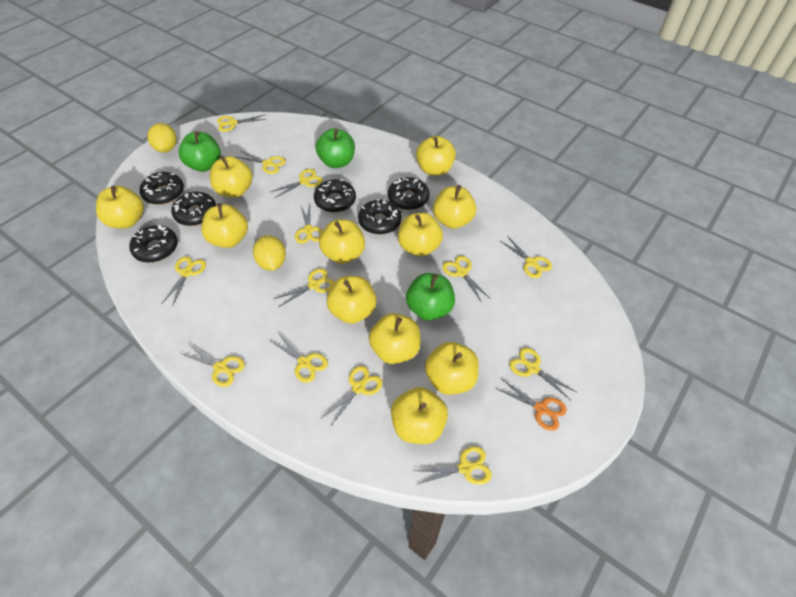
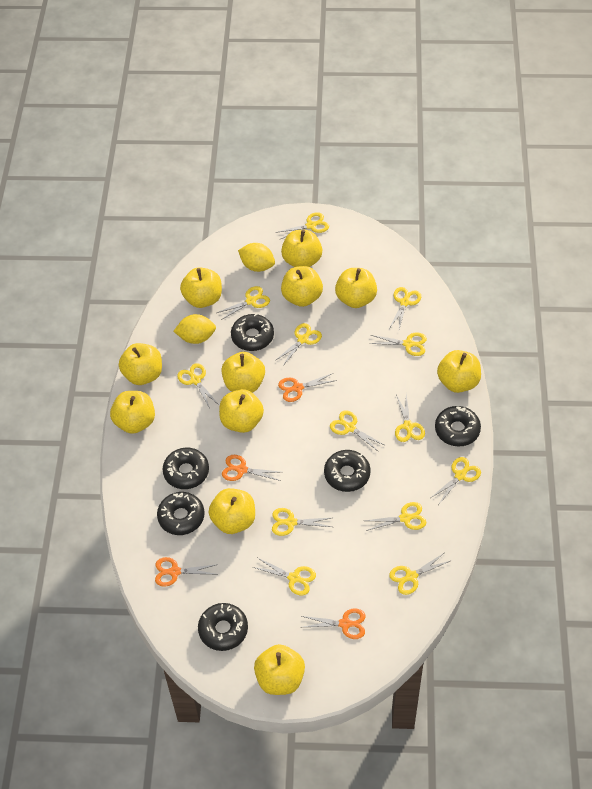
green apple: [179,131,221,172] [316,128,355,168] [406,273,455,321] = 3 -> none = 0
orange scissors: [495,379,567,431] = 1 -> [155,557,218,586] [222,455,281,481] [278,373,337,402] [302,608,366,639] = 4

